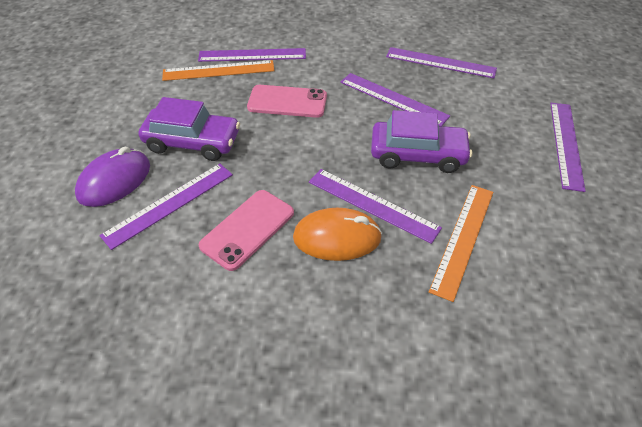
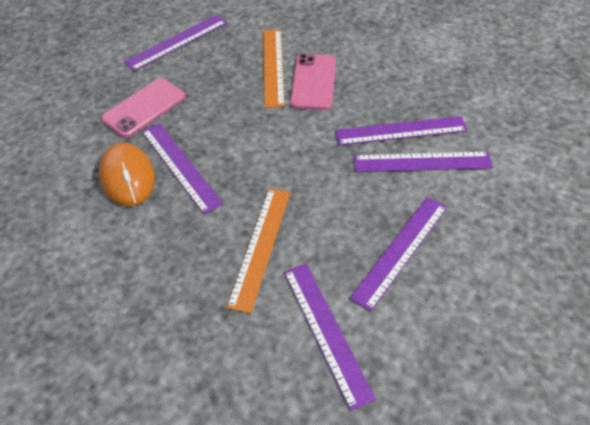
purple car: [139,97,240,161] [371,110,472,173] = 2 -> none = 0
purple mouse: [75,147,150,207] = 1 -> none = 0

